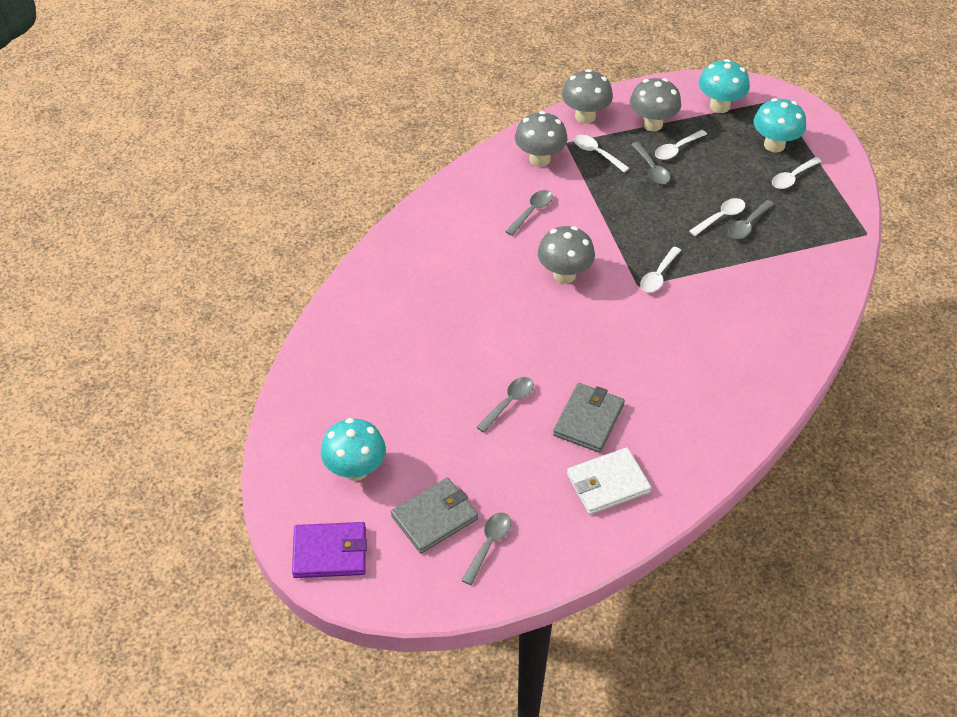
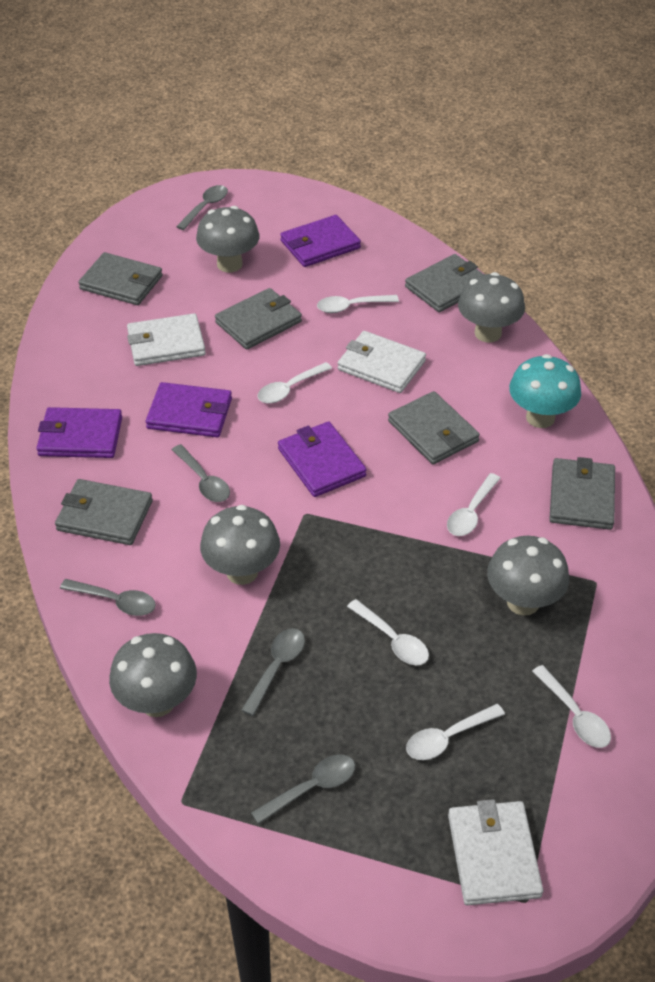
grey mushroom: [515,111,568,167] [538,226,595,284] [562,69,613,124] [630,78,681,131] = 4 -> [109,633,197,717] [196,206,259,272] [200,505,280,585] [458,272,525,342] [487,536,569,616] = 5
grey wallet: [391,478,478,554] [553,383,625,453] = 2 -> [55,479,153,545] [78,252,163,305] [215,288,302,349] [388,391,480,464] [405,254,484,312] [549,457,615,530] = 6
purple wallet: [292,522,367,578] = 1 -> [36,407,122,458] [146,382,232,437] [278,421,367,497] [280,215,361,267] = 4
turquoise mushroom: [321,418,386,481] [699,59,750,113] [753,98,806,153] = 3 -> [509,354,581,428] = 1
white spoon: [574,135,629,173] [640,247,681,292] [655,130,707,160] [689,198,745,236] [772,157,822,189] = 5 -> [258,362,332,404] [317,295,399,313] [347,599,429,665] [406,704,505,760] [447,473,501,536] [532,665,611,748] = 6
white wallet: [567,447,651,515] = 1 -> [127,313,206,366] [337,331,426,393] [448,799,543,905] = 3

